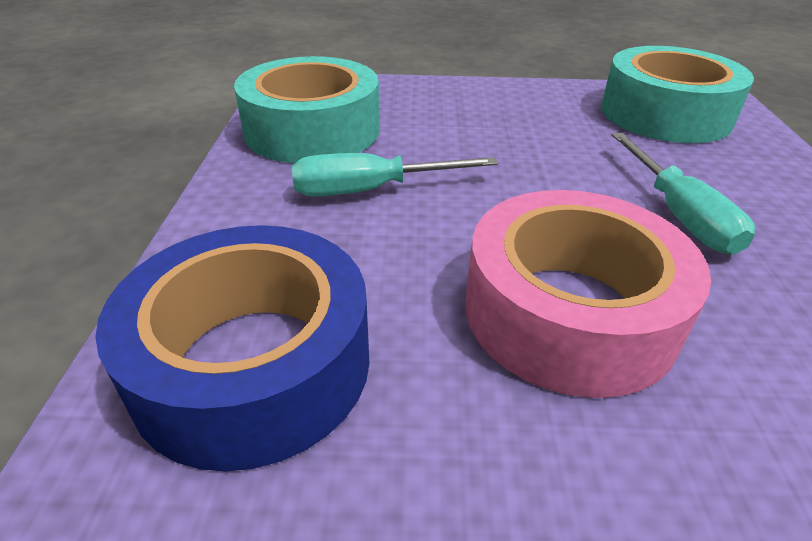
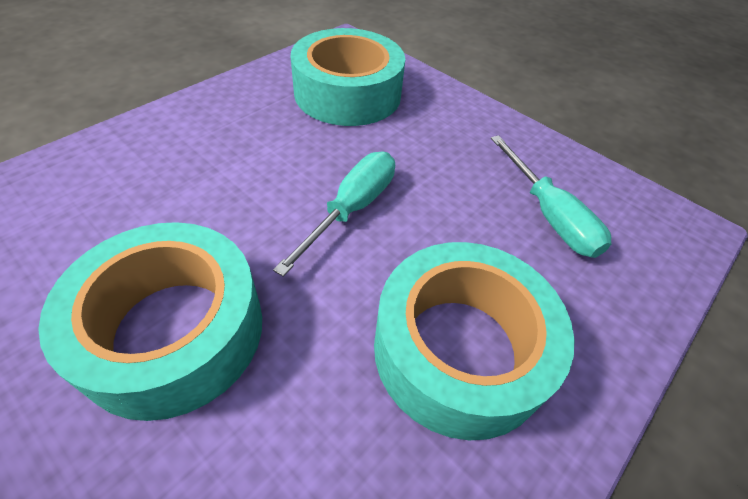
blue tape: [95,225,370,471] = 1 -> none = 0
pink tape: [465,190,711,398] = 1 -> none = 0
turquoise tape: [234,56,380,163] [601,46,754,143] = 2 -> [38,222,262,421] [290,28,405,126] [374,242,575,441] = 3

